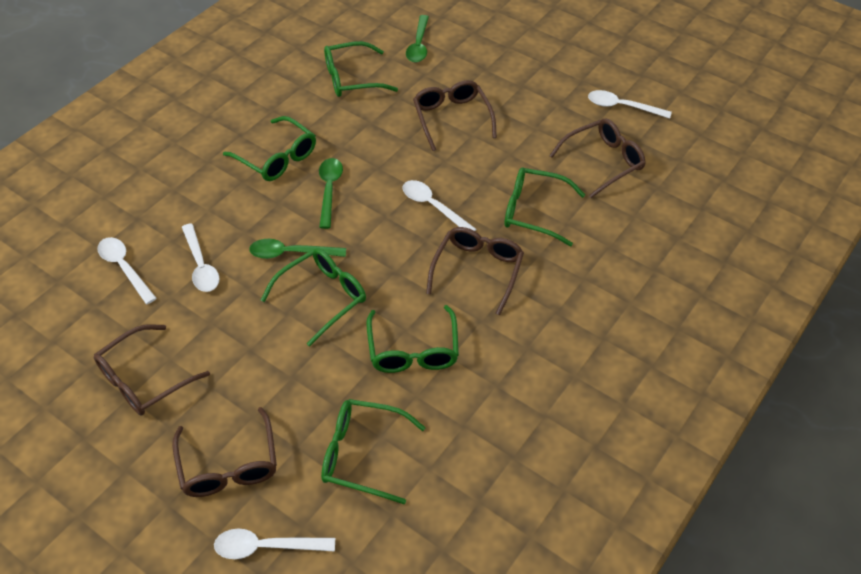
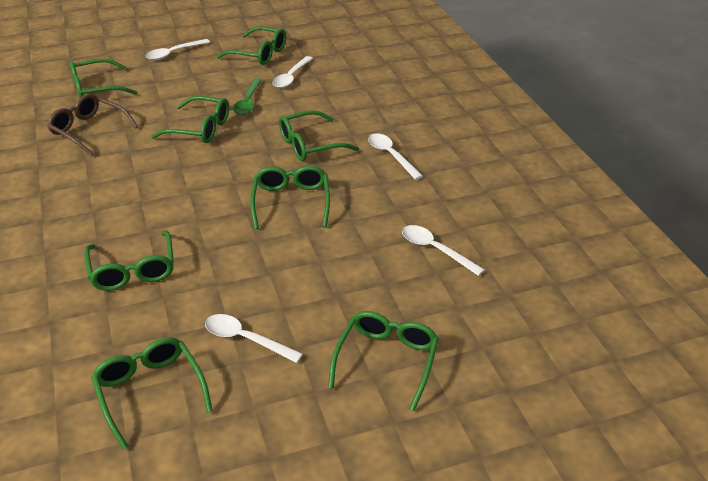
brown glasses: [94,324,210,416] [172,407,277,497] [413,80,497,151] [426,227,524,315] [549,118,646,198] = 5 -> [47,94,138,156] = 1
green glasses: [223,116,316,181] [261,248,366,347] [321,399,426,504] [324,41,398,97] [366,305,459,373] [504,168,585,246] = 6 -> [70,59,138,98] [84,231,174,291] [91,337,213,450] [151,96,229,143] [217,26,286,65] [250,165,330,229] [279,110,359,161] [328,311,439,411] = 8
green spoon: [249,239,346,259] [319,158,343,229] [406,15,429,62] = 3 -> [233,78,262,115] = 1

